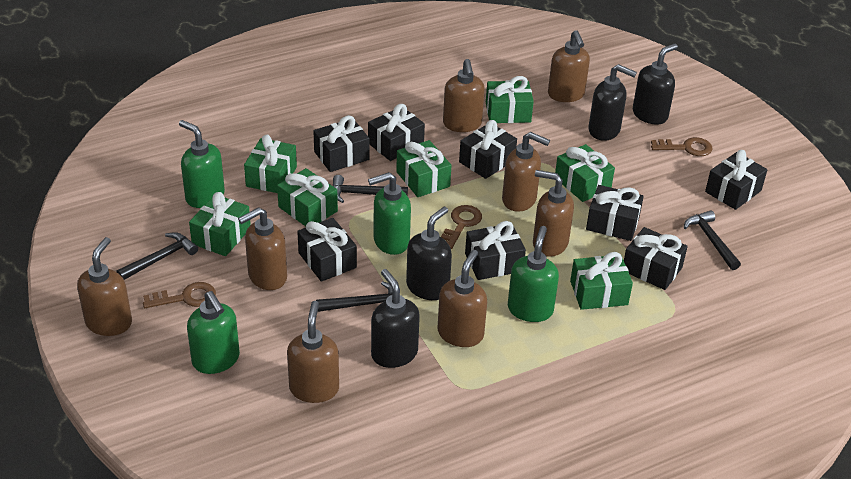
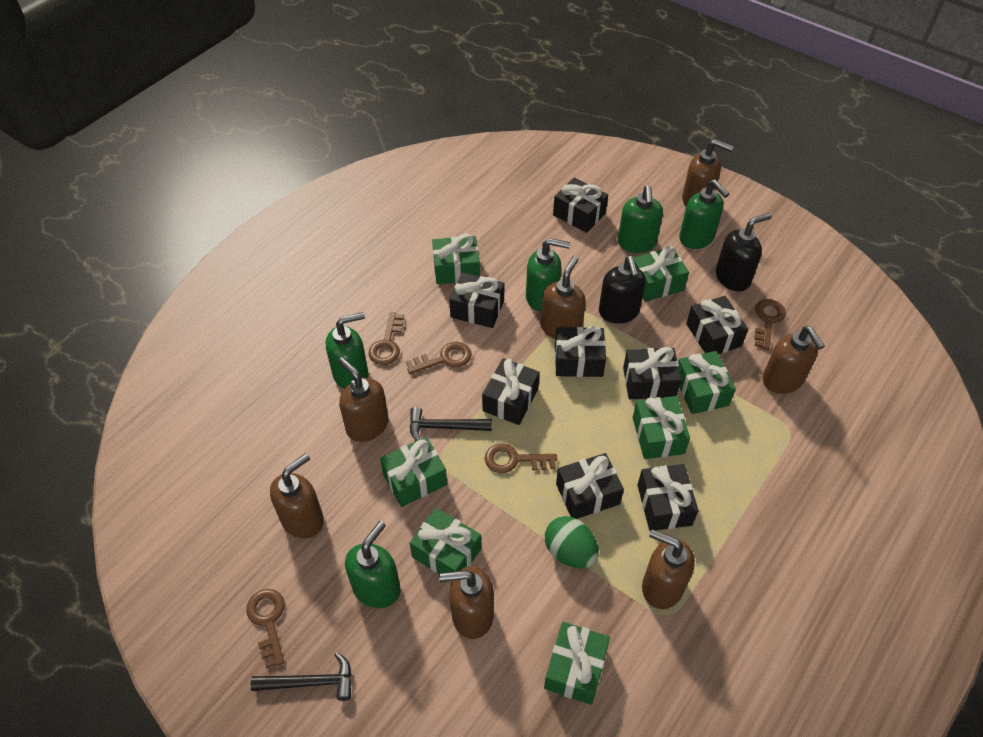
black hammer: [116,232,198,280] [316,281,392,312] [333,175,408,203] [684,210,741,270] = 4 -> [251,652,352,701] [409,407,492,440] = 2
black soap dispenser: [371,269,420,368] [406,207,452,300] [588,64,637,141] [633,43,678,125] = 4 -> [599,256,646,324] [716,213,772,292] = 2
brown key: [143,282,216,308] [441,205,482,249] [651,137,713,156] = 3 -> [246,589,285,668] [368,312,404,365] [406,342,472,374] [485,443,557,473] [754,299,786,350] = 5
brown soap dispenser: [77,237,132,336] [238,207,287,290] [287,301,339,403] [438,250,487,347] [443,59,485,132] [502,132,550,212] [533,170,574,257] [548,30,590,102] = 8 -> [270,453,324,539] [338,357,389,442] [439,566,494,639] [541,256,586,339] [642,529,695,609] [682,139,734,206] [763,326,825,394] = 7
green egg: none = 0 -> [545,516,599,568] = 1
green soap dispenser: [179,120,225,208] [187,291,240,374] [368,172,411,255] [508,226,559,322] = 4 -> [326,312,368,389] [345,521,401,608] [526,238,571,312] [618,185,663,253] [679,179,729,249] = 5

